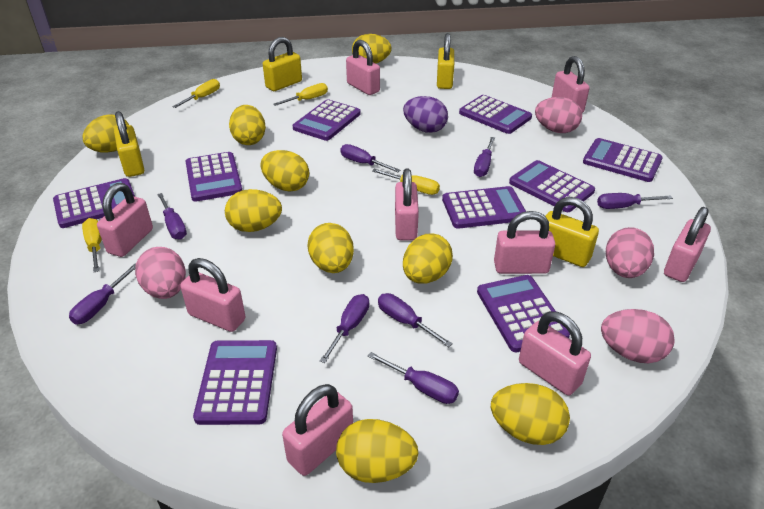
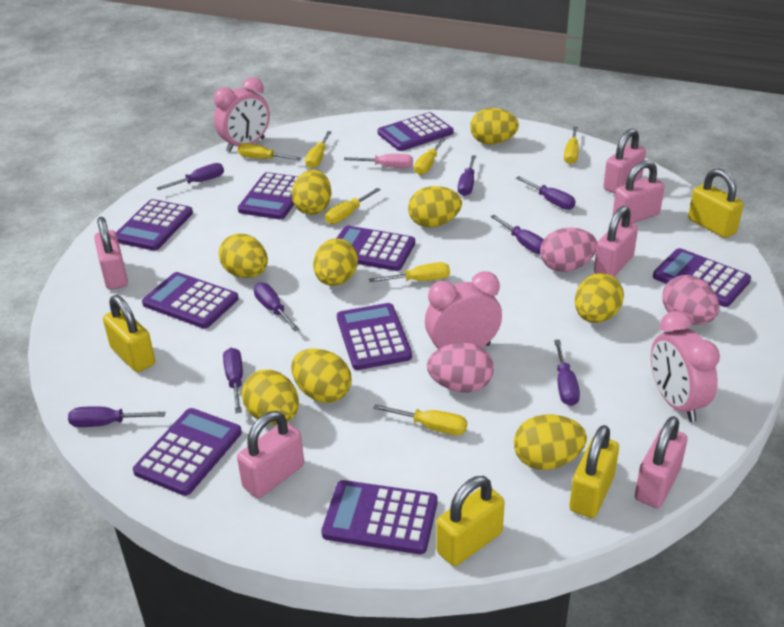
pink clock: none = 0 -> [214,77,270,152] [425,271,502,350] [651,311,720,422] = 3
pink egg: [135,247,186,299] [535,97,582,133] [601,309,675,363] [606,227,654,278] = 4 -> [427,343,494,393] [540,228,597,272] [662,275,720,325] = 3
pink padlock: [97,183,153,257] [180,258,246,332] [282,384,353,476] [346,40,380,95] [395,169,419,240] [494,211,555,274] [519,311,591,396] [552,56,590,113] [664,207,711,282] = 9 -> [94,217,128,290] [237,411,304,498] [594,206,638,277] [603,128,646,194] [612,160,665,223] [635,416,687,508] = 6
pink screwdriver: none = 0 -> [344,154,413,168] = 1
purple egg: [403,96,448,133] = 1 -> none = 0
yellow screwdriver: [82,218,102,272] [173,79,220,108] [273,83,328,106] [372,169,440,195] = 4 -> [238,143,302,161] [305,131,332,169] [325,188,381,224] [369,262,450,282] [373,404,467,435] [414,138,446,175] [564,127,579,164] = 7

